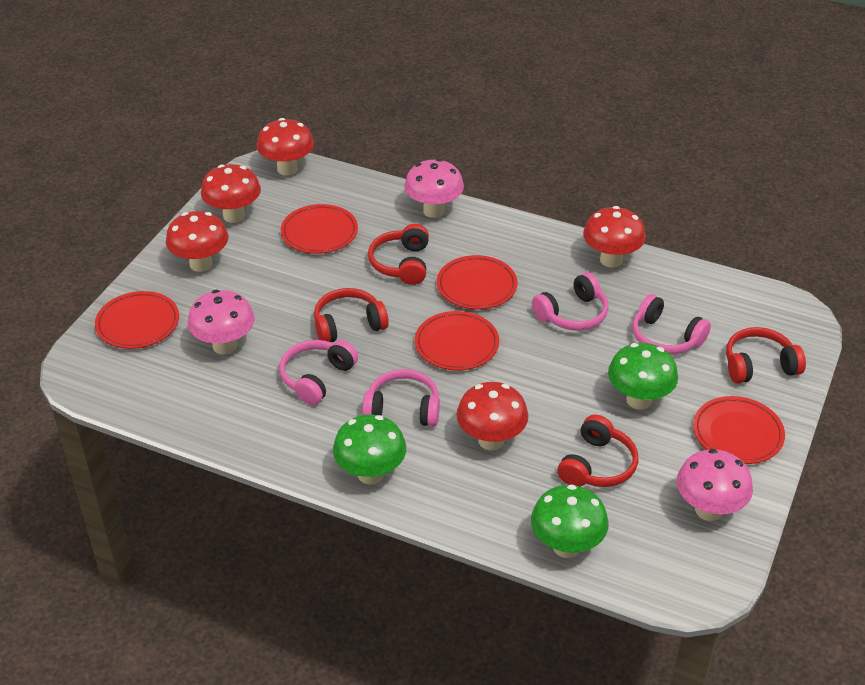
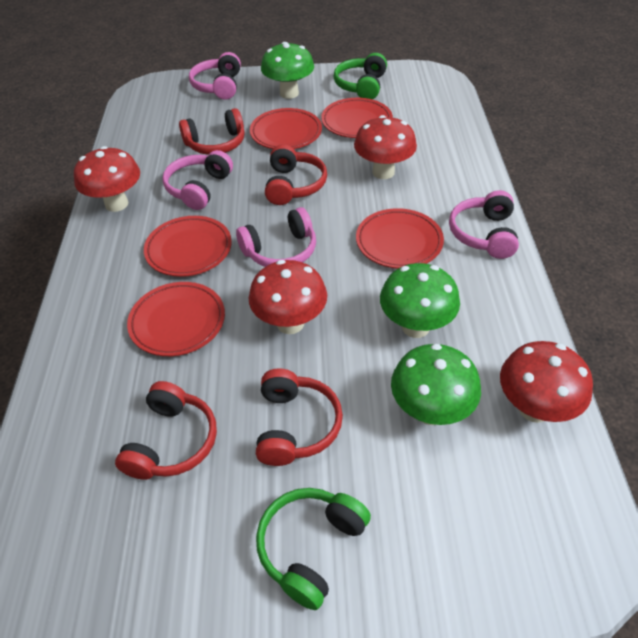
green headphones: none = 0 -> [256,488,371,610] [334,53,387,100] = 2
pink mushroom: [187,290,255,355] [404,159,464,218] [677,449,753,521] = 3 -> none = 0
red mushroom: [166,211,228,272] [201,164,261,223] [257,118,314,176] [457,382,528,450] [583,206,646,268] = 5 -> [74,146,140,212] [249,260,327,334] [354,115,417,179] [500,341,593,423] = 4

